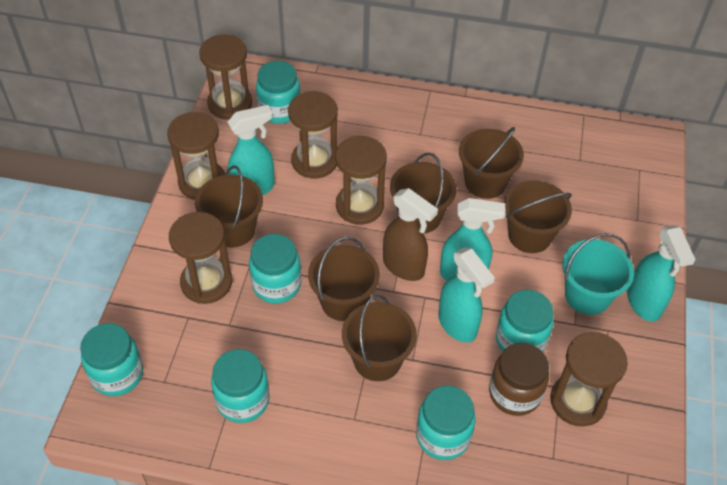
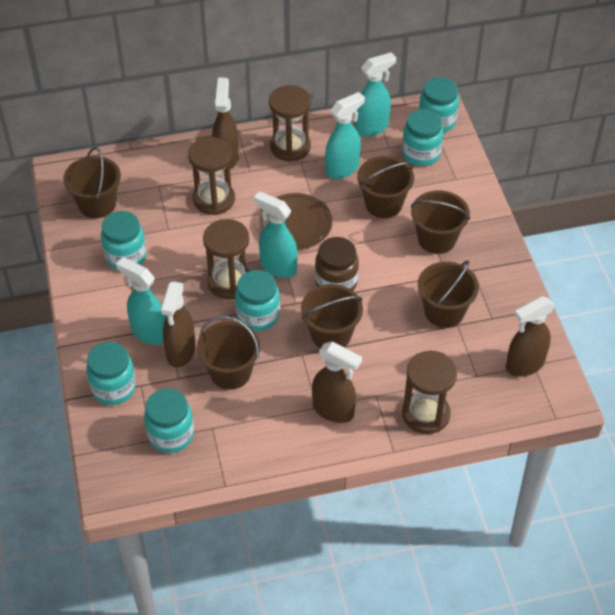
brown hourglass: [167,112,225,200] [169,212,232,304] [199,35,252,120] [288,91,338,178] [335,136,387,225] [550,332,628,427] = 6 -> [188,137,235,215] [203,219,249,299] [269,85,311,162] [402,351,457,434] = 4
brown plate: none = 0 -> [258,193,332,250] = 1
brown spray bottle: [383,188,438,281] = 1 -> [160,281,196,367] [212,78,239,169] [312,342,362,423] [506,296,555,377] = 4
turquoise bucket: [562,233,634,315] = 1 -> none = 0

